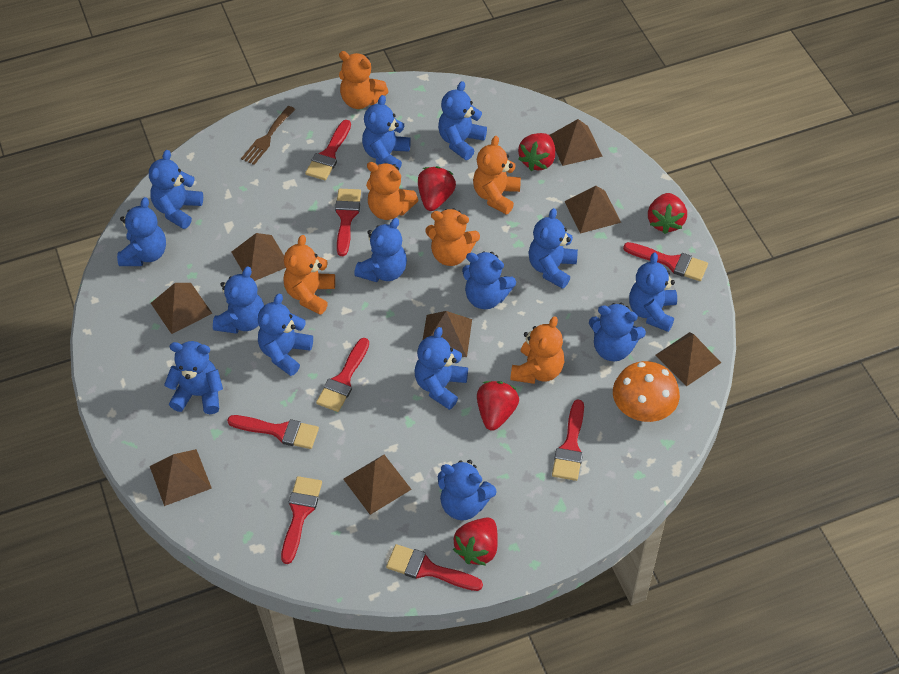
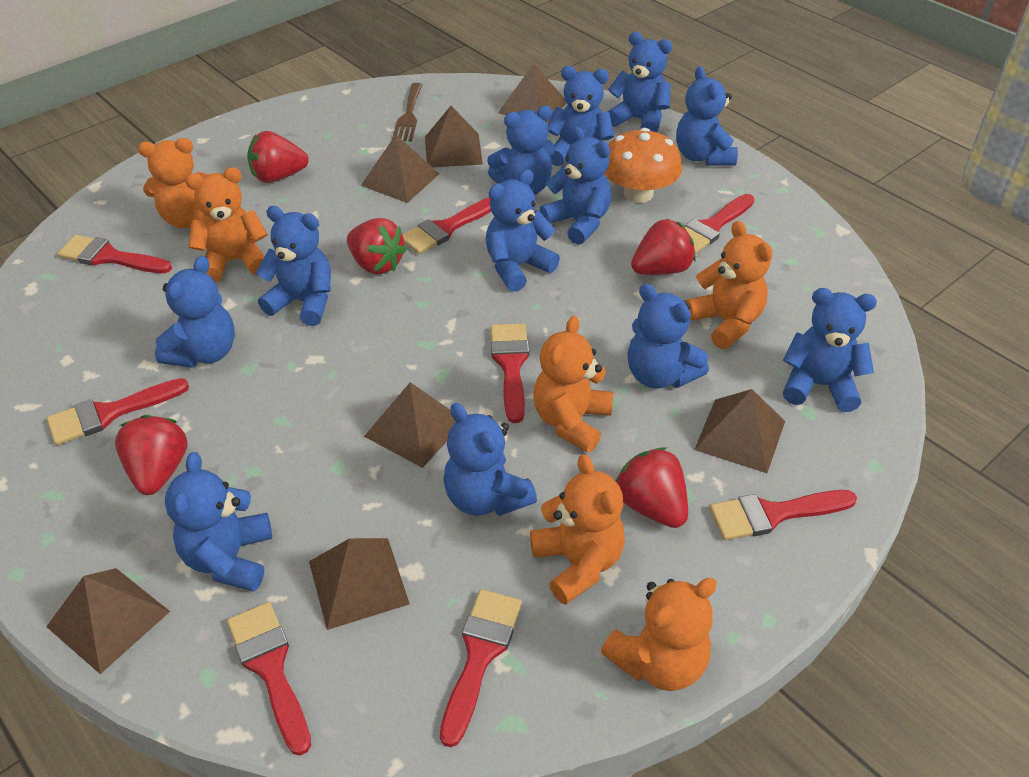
blue teddy bear: [117,197,166,266] [149,150,203,229] [164,341,223,414] [213,266,264,334] [258,294,313,376] [354,218,407,282] [362,95,411,169] [415,327,468,410] [438,81,487,160] [438,460,497,520] [462,251,516,309] [528,208,578,289] [589,303,646,362] [629,252,677,332] = 14 -> [155,256,235,368] [165,452,272,591] [256,206,331,326] [443,403,537,516] [486,170,560,292] [487,106,555,195] [540,126,611,245] [548,66,614,166] [607,32,672,132] [627,283,709,389] [676,66,738,166] [783,288,877,412] = 12
brown pyramid: [150,449,212,506] [151,283,212,334] [232,233,286,281] [343,455,412,515] [422,311,472,357] [550,119,603,166] [565,186,621,234] [655,332,721,387] = 8 -> [46,568,170,674] [309,538,410,630] [361,135,439,203] [364,382,456,468] [425,106,483,167] [498,63,566,123] [694,389,785,473] = 7

